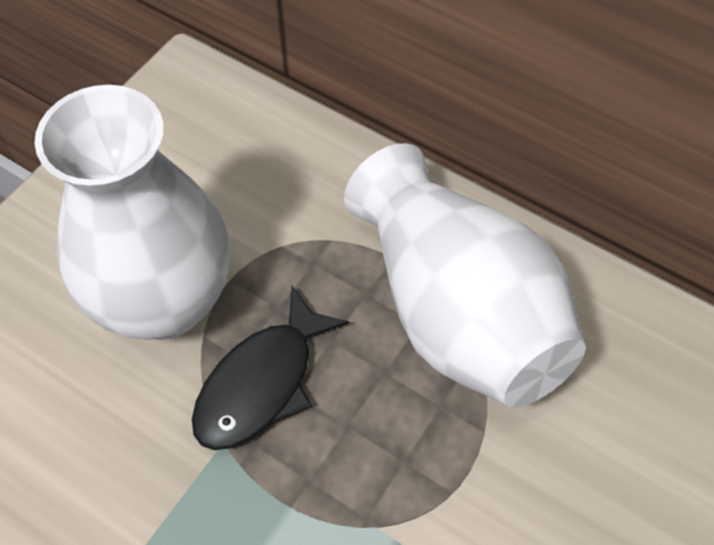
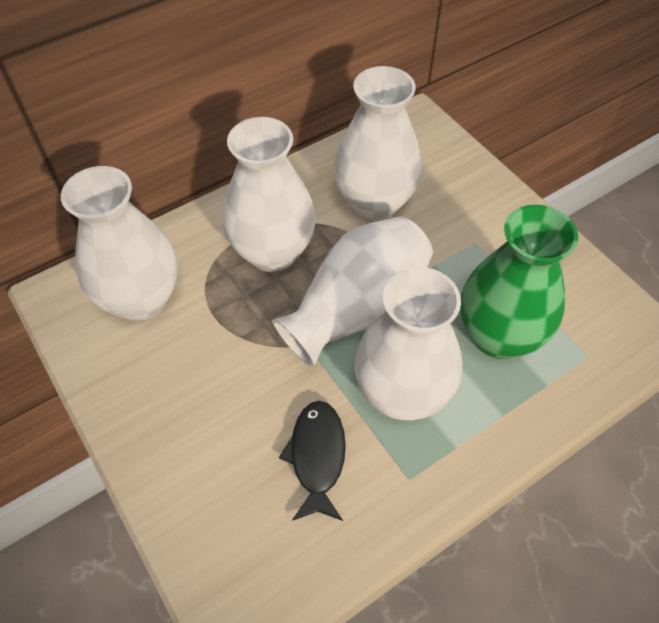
green vase: none = 0 -> [461,204,578,359] = 1
white vase: [35,85,231,340] [344,143,586,408] = 2 -> [61,166,178,321] [223,117,316,272] [272,216,433,367] [334,66,422,221] [355,267,462,421] = 5

